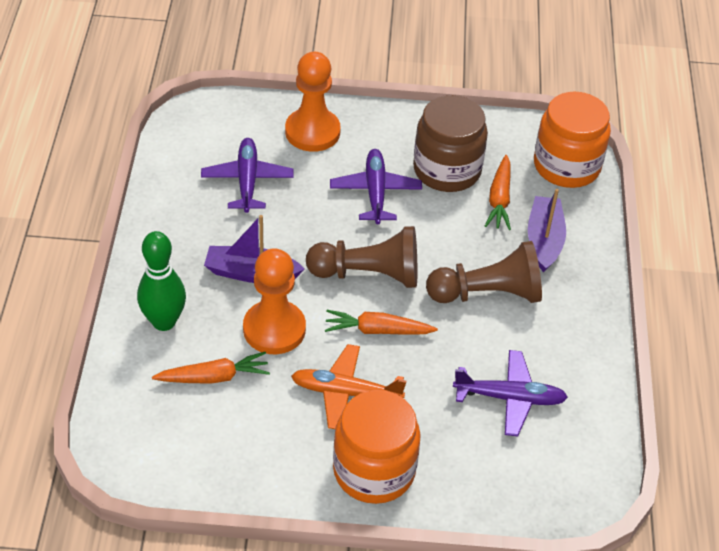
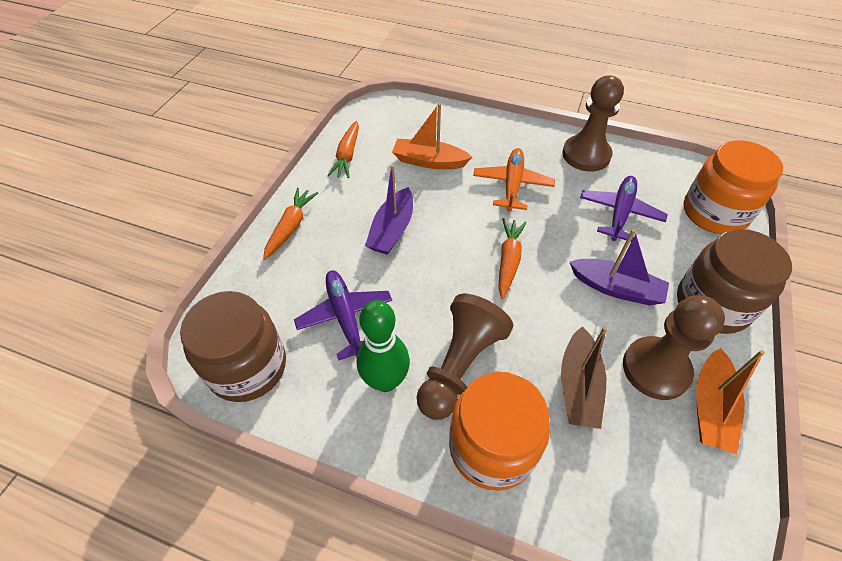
brown boat: none = 0 -> [561,326,608,429] = 1
brown jar: [413,95,488,192] = 1 -> [180,291,286,402] [677,229,792,334] = 2
brown pawn: [306,226,417,288] [426,241,542,303] = 2 -> [417,294,513,420] [562,75,624,171] [623,295,725,400] = 3
orange boat: none = 0 -> [392,103,472,169] [696,348,765,454] = 2
orange pawn: [243,248,306,354] [285,52,341,152] = 2 -> none = 0
purple plane: [201,138,294,213] [330,149,422,224] [453,350,568,436] = 3 -> [294,270,392,361] [580,176,668,242] = 2

